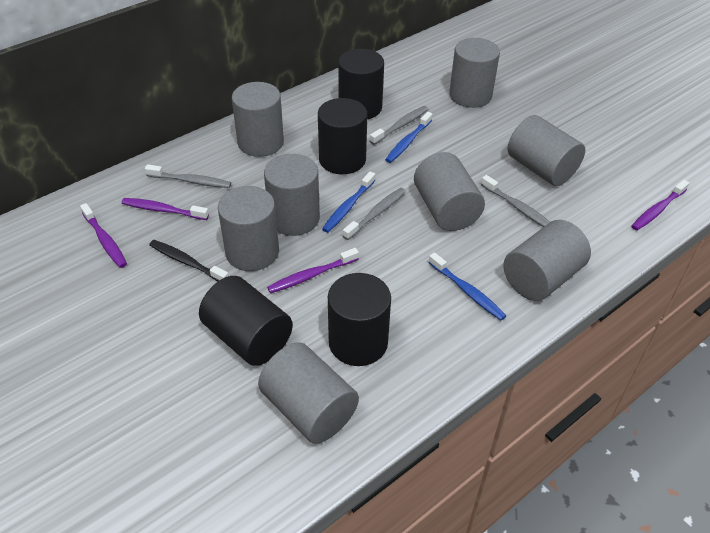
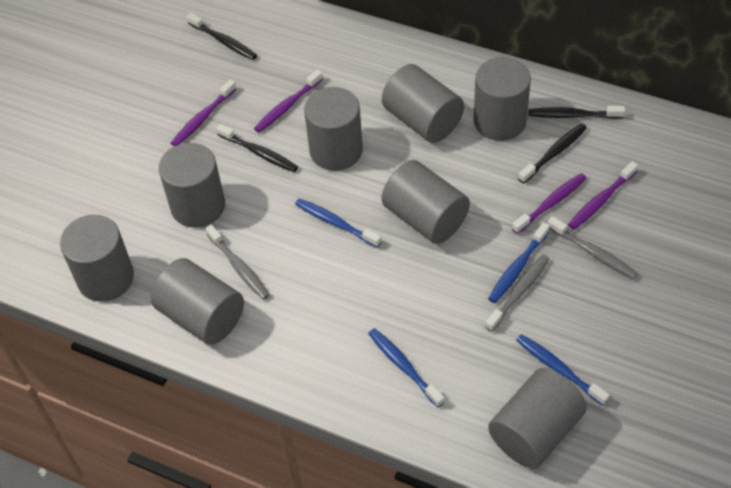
black cylinder: [199,276,293,366] [318,98,367,174] [328,273,391,366] [338,49,384,119] = 4 -> none = 0
black toothbrush: [149,240,229,281] = 1 -> [187,13,257,60] [216,124,298,172] [518,123,587,184] [528,106,625,119] = 4
blue toothbrush: [322,171,375,233] [385,112,433,163] [428,252,506,320] = 3 -> [295,198,382,248] [368,328,444,407] [488,222,550,303] [516,334,610,406] = 4
grey toothbrush: [145,164,231,188] [343,188,406,240] [370,106,429,145] [481,175,550,227] = 4 -> [205,225,270,300] [485,255,550,332] [548,216,638,280] = 3

